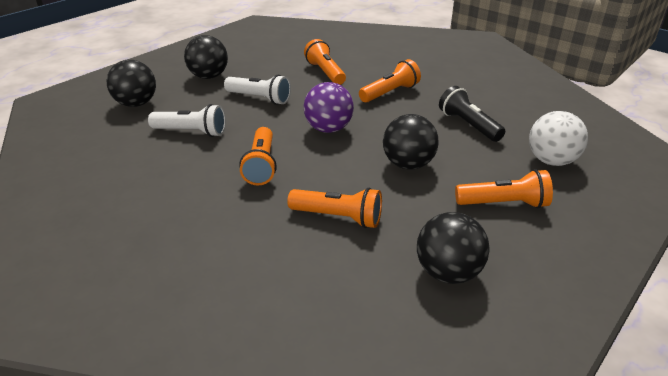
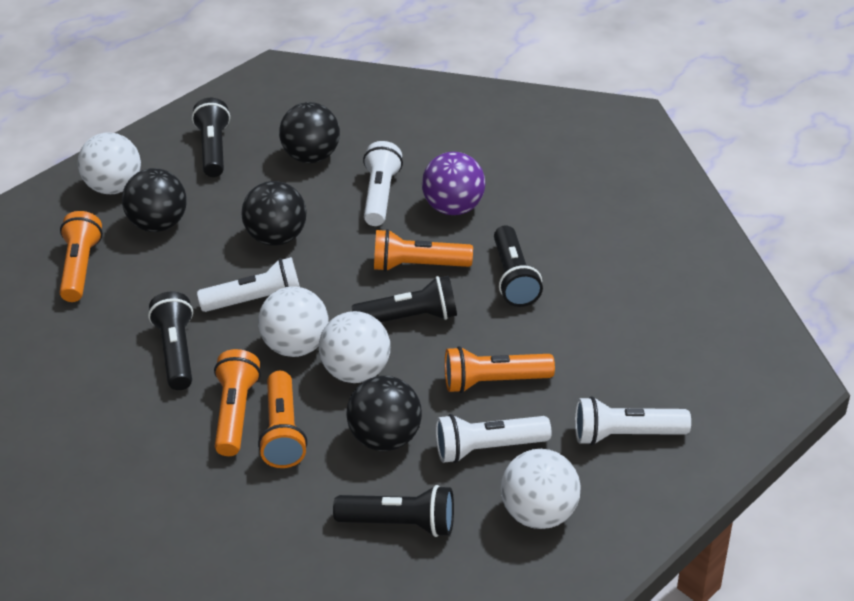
black flashlight: [439,86,505,142] = 1 -> [148,291,193,390] [192,98,230,177] [333,485,454,537] [352,276,457,322] [494,225,543,307] = 5
white ball: [529,111,588,166] = 1 -> [78,132,141,194] [258,286,329,357] [319,311,390,383] [501,449,581,529] = 4
white flashlight: [148,104,226,137] [224,75,291,105] = 2 -> [197,257,300,312] [363,141,403,226] [436,414,552,463] [575,396,691,445] = 4

